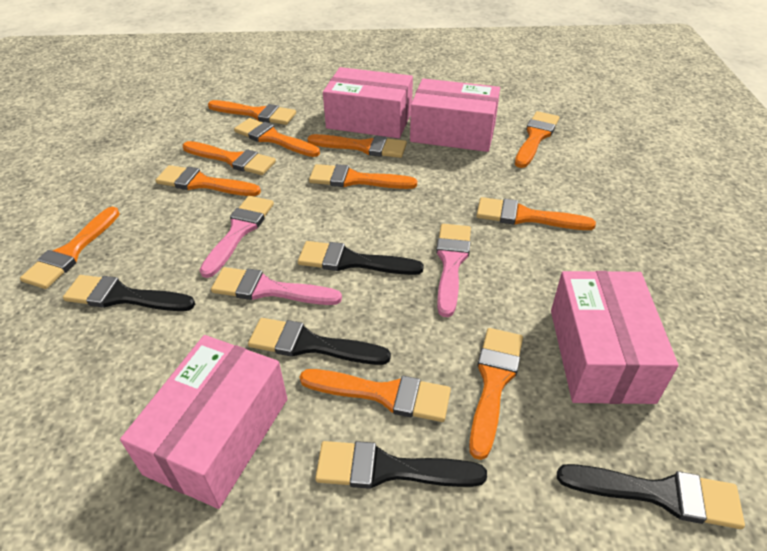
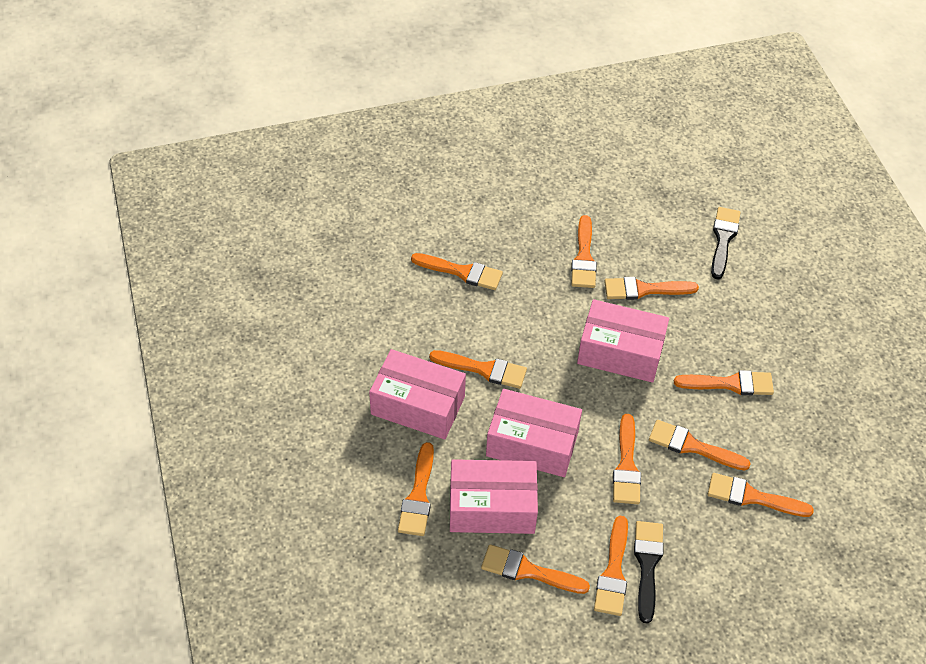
black brush: [63,275,195,311] [248,318,391,365] [298,241,424,275] [315,441,487,489] [557,464,745,529] = 5 -> [634,521,664,623] [711,207,741,280] = 2
pink brush: [200,196,274,278] [211,267,342,305] [436,224,471,317] = 3 -> none = 0

